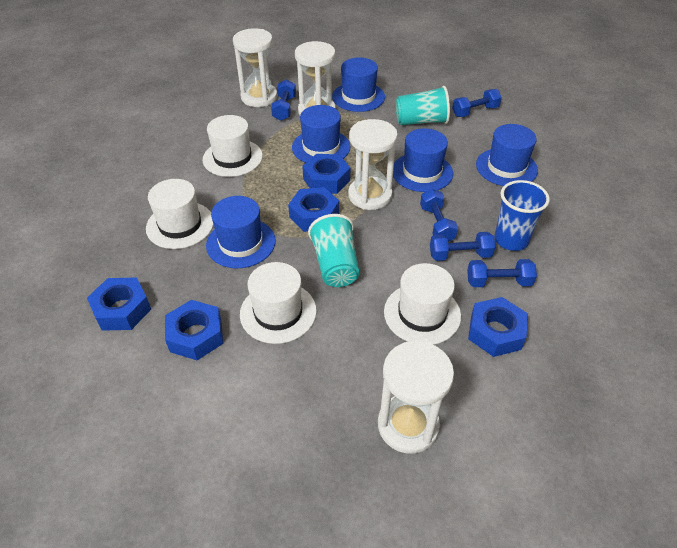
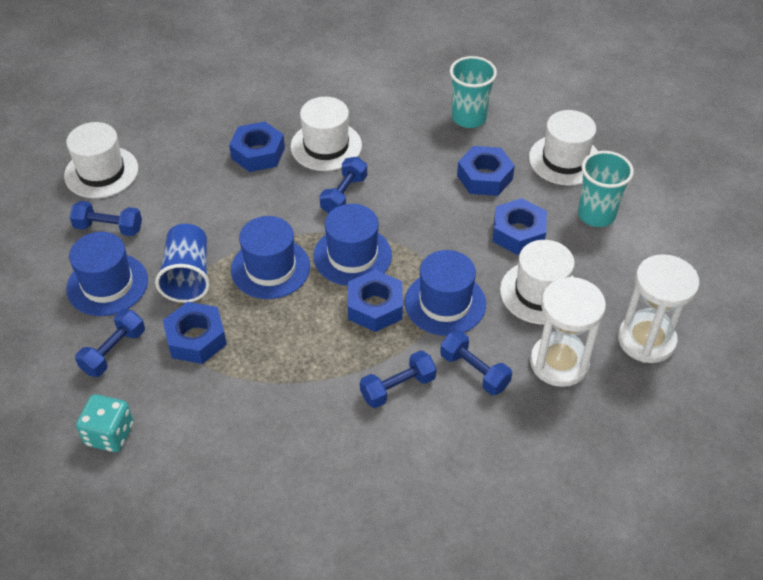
blue hat: [206,196,275,268] [292,105,351,163] [332,57,385,112] [393,128,453,192] [476,124,538,186] = 5 -> [67,232,148,316] [231,216,310,299] [313,204,392,286] [405,250,486,336] = 4
turquoise dice: none = 0 -> [76,394,134,452] = 1
white hourglass: [233,28,278,107] [295,41,336,115] [348,119,398,210] [378,341,454,454] = 4 -> [530,277,606,387] [618,254,700,363] = 2

